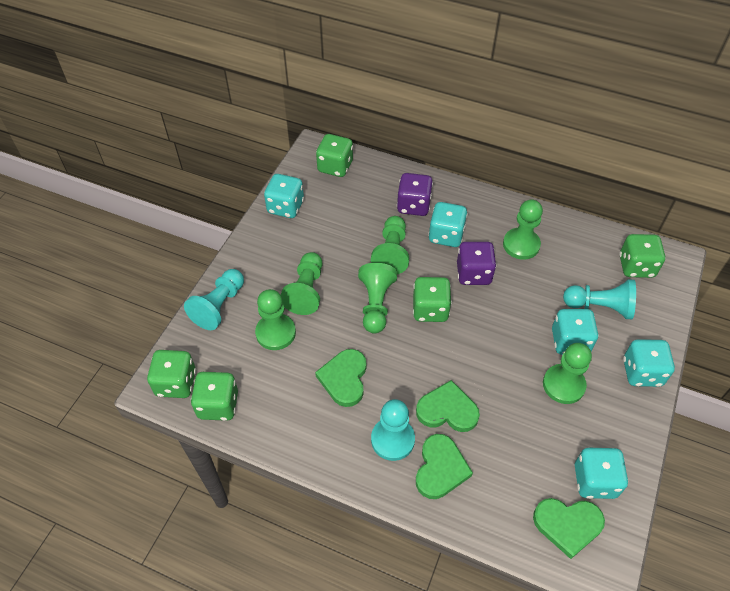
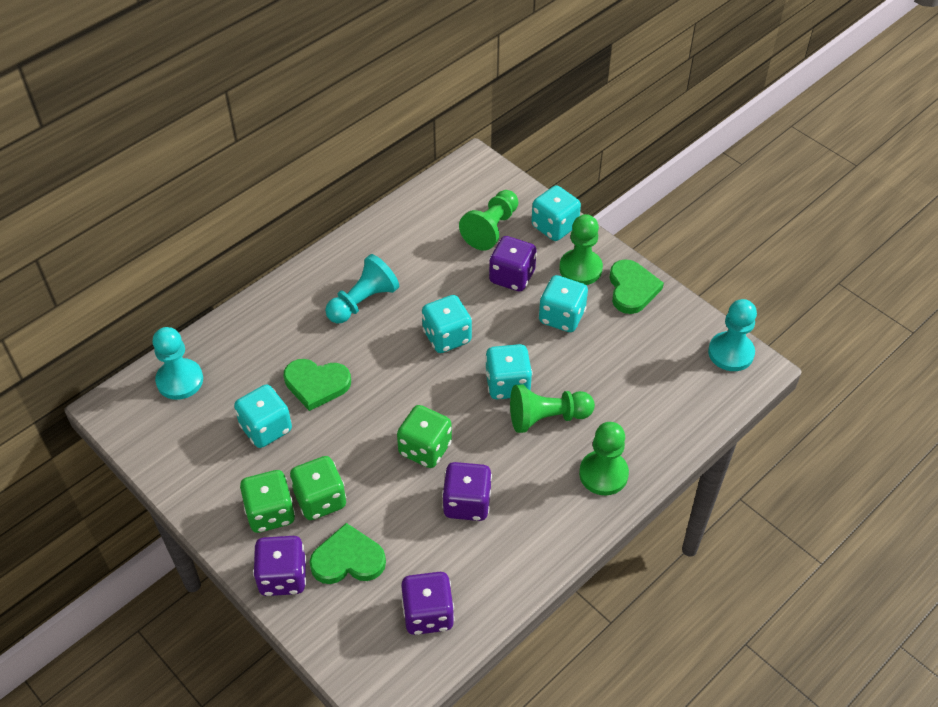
green dice: [147,350,196,398] [191,372,238,421] [316,134,353,177] [413,277,452,322] [619,234,665,278] = 5 -> [240,470,295,533] [290,456,346,520] [397,405,452,468] = 3
green heart: [315,349,367,407] [416,380,480,432] [416,434,473,499] [533,498,605,559] = 4 -> [284,359,351,411] [309,523,386,584] [609,259,664,314] = 3
green pawn: [255,289,296,350] [281,252,322,315] [358,263,397,334] [371,216,409,274] [503,199,543,260] [543,343,592,404] = 6 -> [459,190,518,250] [510,385,595,433] [559,214,603,285] [579,422,629,496] = 4
purple dice: [397,173,433,216] [457,242,497,285] = 2 -> [253,536,306,596] [401,572,454,635] [442,462,492,521] [489,236,537,292] = 4

